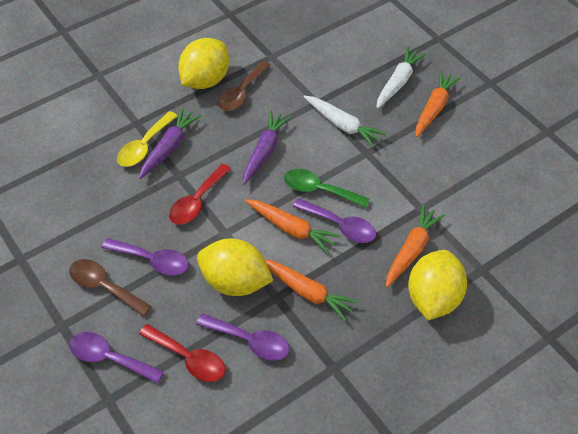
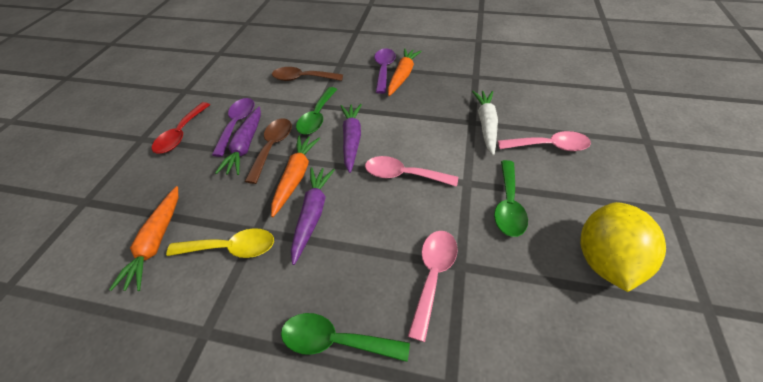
green spoon: [284,169,369,208] = 1 -> [281,313,410,362] [296,87,337,134] [494,160,528,237] = 3
orange carrot: [245,199,340,254] [265,259,359,321] [386,205,445,287] [416,71,460,137] = 4 -> [109,186,178,291] [271,135,320,217] [388,48,422,96] = 3
pink spoon: none = 0 -> [365,156,458,187] [408,231,458,342] [498,131,591,151] = 3
purple carrot: [139,108,201,179] [243,111,291,185] = 2 -> [215,106,261,175] [291,167,335,265] [340,104,362,173] = 3
purple spoon: [69,332,164,384] [102,238,189,276] [196,313,290,361] [293,198,376,243] = 4 -> [212,98,254,157] [374,48,396,94] = 2
red spoon: [139,324,225,382] [169,164,231,225] = 2 -> [152,102,210,153] = 1
white carrot: [304,95,386,148] [376,47,427,109] = 2 -> [472,91,498,156] = 1
yellow lemon: [178,38,229,89] [197,238,274,296] [408,250,467,320] = 3 -> [580,202,666,292] = 1

